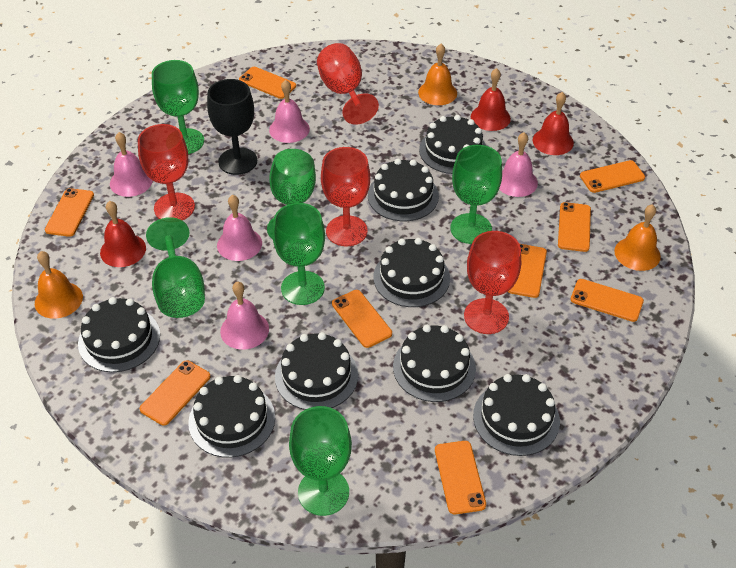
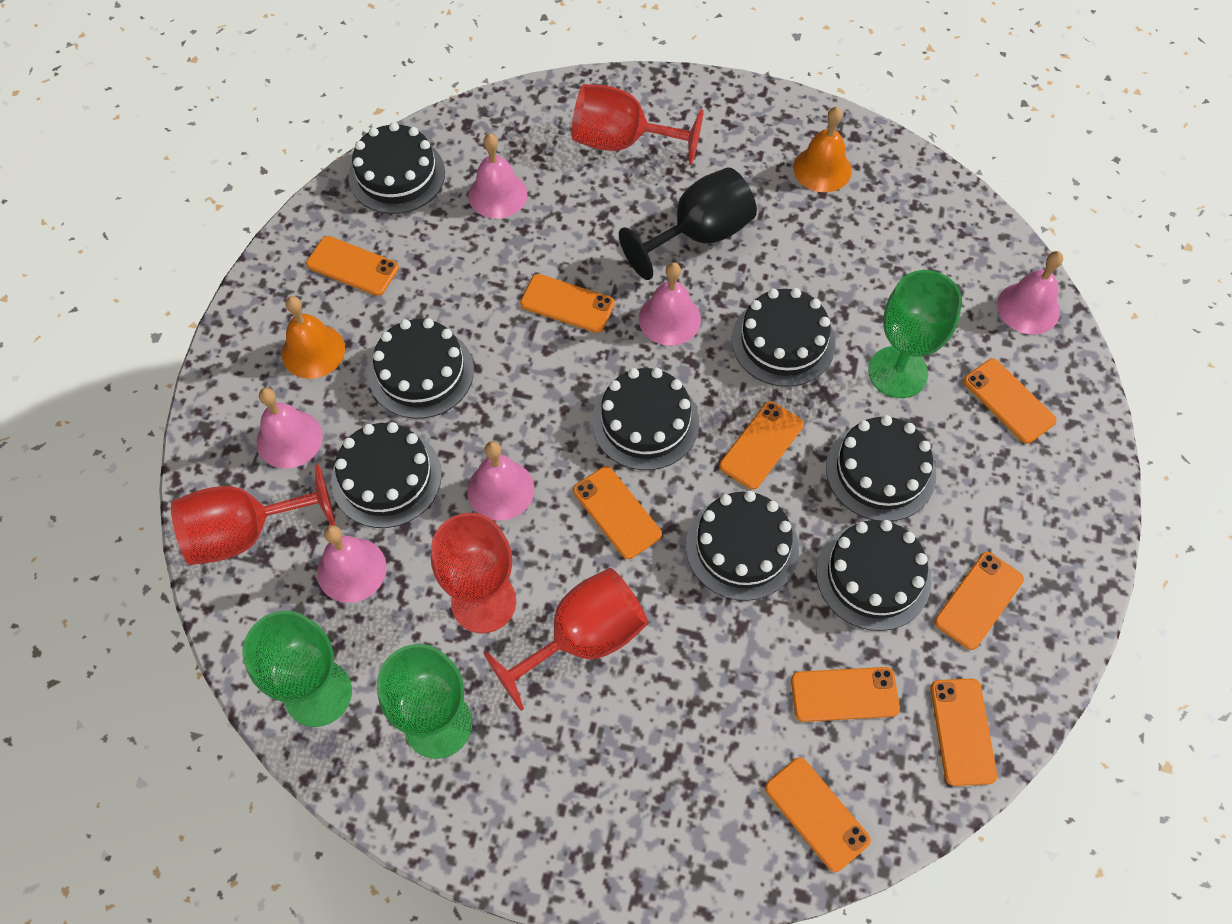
green goblet: [146,217,205,318] [152,60,204,154] [267,149,316,239] [272,203,325,305] [289,406,352,516] [450,145,502,244] = 6 -> [242,610,352,727] [377,644,472,759] [868,270,962,398] = 3
orange bell: [35,251,83,319] [418,44,457,105] [614,204,661,271] = 3 -> [282,296,345,379] [793,107,852,192] = 2
pink bell: [110,132,153,197] [217,195,262,261] [220,282,269,350] [269,80,310,143] [499,132,538,197] = 5 -> [257,388,322,469] [317,525,387,603] [467,441,534,521] [468,133,527,219] [639,262,701,346] [997,251,1063,335] = 6
red bell: [100,201,146,267] [471,68,511,131] [533,92,574,155] = 3 -> none = 0

